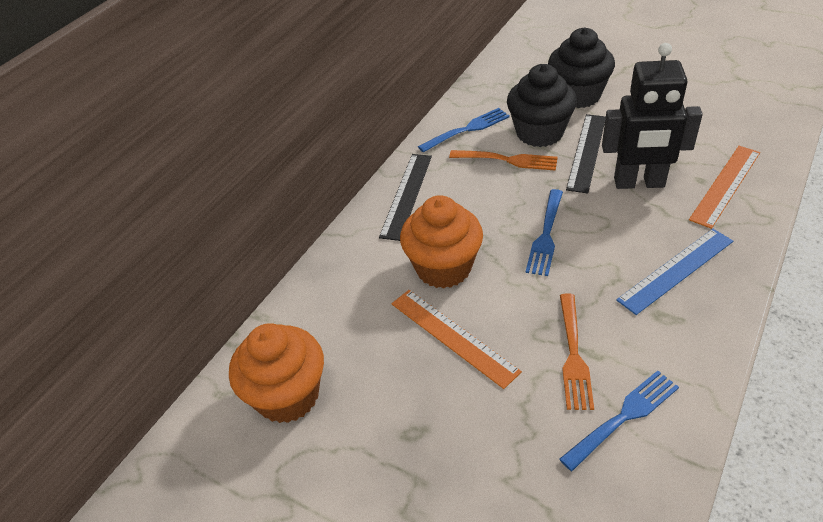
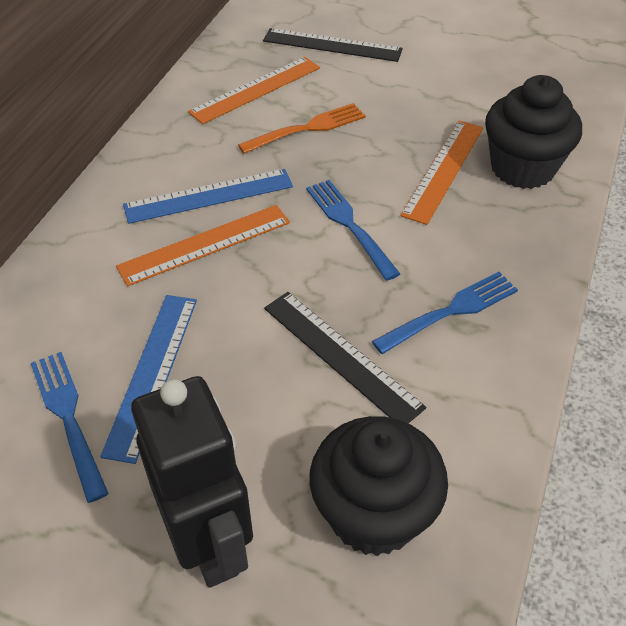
blue ruler: [616,229,733,315] = 1 -> [100,295,197,464] [123,169,293,224] = 2
orange cupcake: [229,323,324,423] [400,195,483,289] = 2 -> none = 0
orange fork: [449,150,558,171] [560,293,594,410] = 2 -> [238,103,366,154] = 1
orange ruler: [392,290,522,389] [689,146,760,229] = 2 -> [116,205,290,286] [188,57,320,124] [400,120,483,225] = 3

